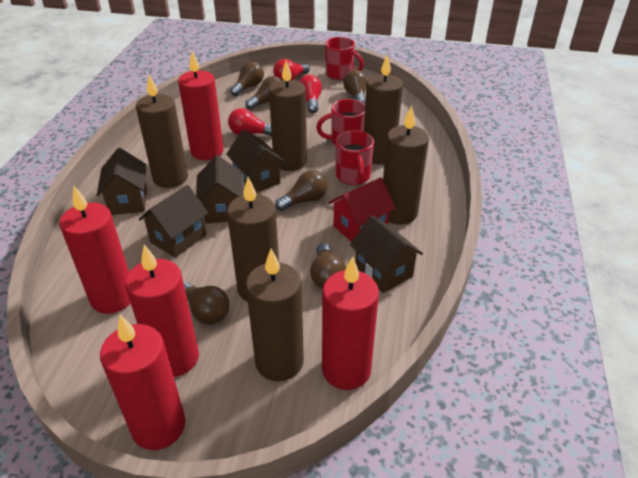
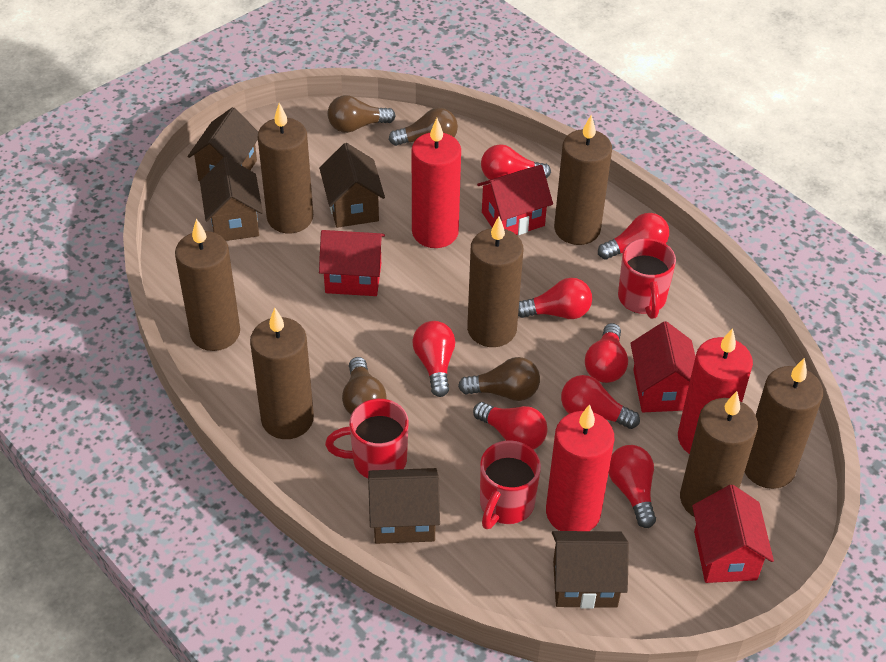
brown candle: [136,75,188,188] [227,177,279,302] [246,249,304,381] [269,60,307,171] [364,55,403,165] [383,106,429,225] = 6 -> [175,219,240,351] [250,308,314,439] [258,103,313,233] [467,216,523,347] [554,115,612,245] [680,391,758,517] [745,358,823,489] = 7
brown light bulb: [183,282,230,325] [230,62,264,96] [245,76,281,110] [275,170,328,211] [310,243,346,289] [343,70,367,104] = 6 -> [327,95,396,133] [342,357,387,415] [389,108,458,146] [458,357,540,401] = 4
red candle: [59,186,131,314] [100,315,185,450] [125,245,199,377] [178,51,224,160] [322,256,379,390] = 5 -> [412,118,461,248] [546,404,614,531] [678,328,753,454] = 3
red house: [329,177,396,242] = 1 -> [319,230,385,296] [477,165,553,235] [630,321,696,412] [692,485,774,583] = 4
red light bulb: [228,108,272,136] [273,59,310,80] [299,75,322,113] = 3 -> [412,321,455,397] [473,402,548,450] [481,144,551,180] [518,278,592,319] [561,375,640,429] [585,323,628,383] [598,213,669,260] [609,445,656,528] = 8

